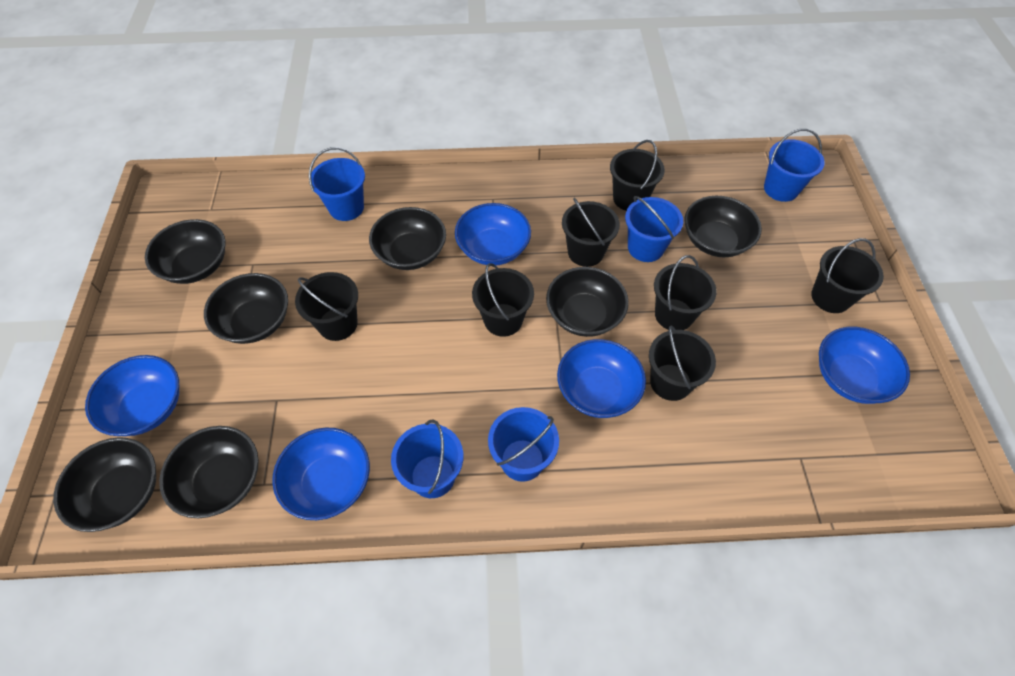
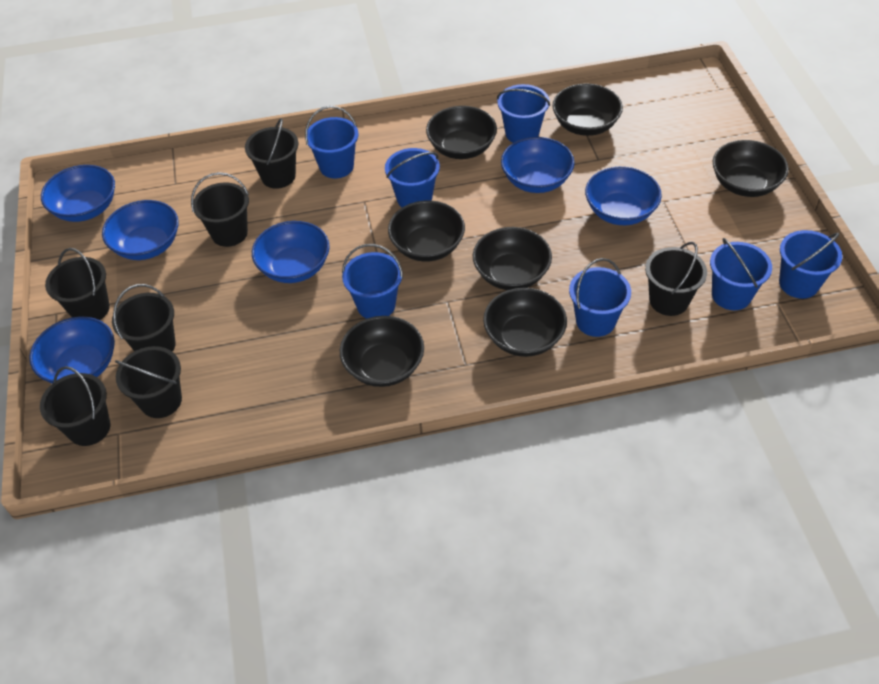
blue bowl: [85,355,179,436] [272,428,370,520] [455,203,531,265] [557,339,646,418] [819,327,910,404] = 5 -> [29,316,115,383] [41,165,115,222] [102,200,179,260] [252,221,330,283] [501,137,574,193] [585,167,662,225] = 6
blue bucket: [309,147,365,221] [391,420,464,498] [488,407,559,482] [625,196,683,262] [764,128,825,202] = 5 -> [305,106,359,178] [342,244,403,319] [385,148,440,207] [497,84,550,143] [569,258,631,337] [710,238,772,310] [779,230,842,299] = 7

